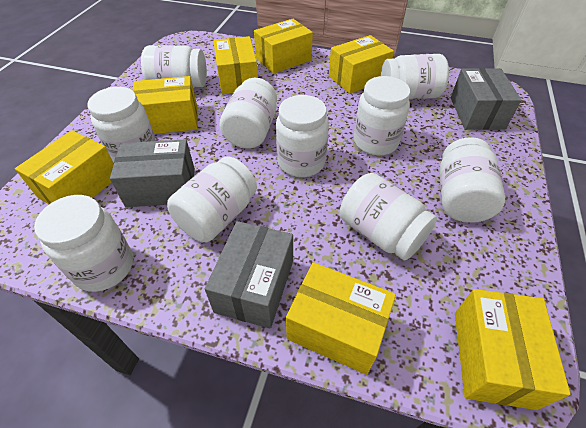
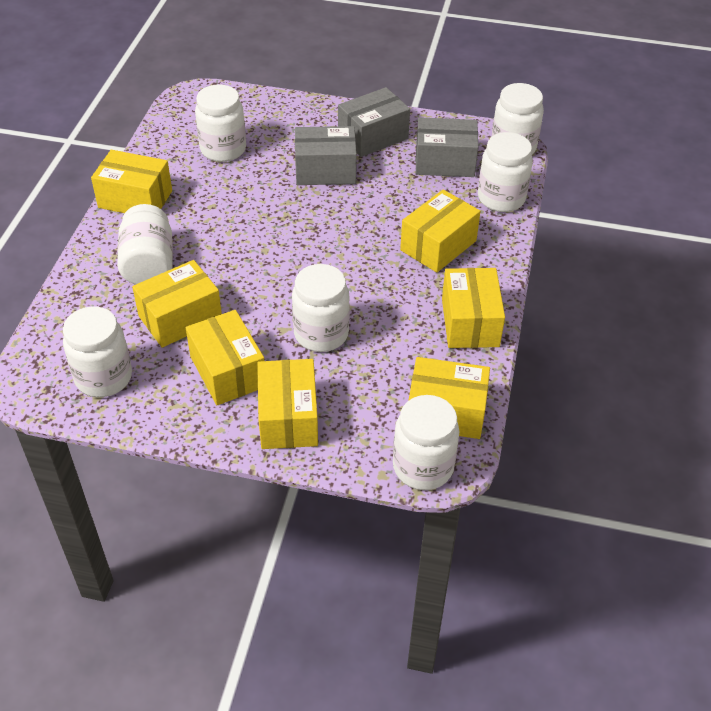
white jar: [34,195,133,292] [88,87,156,163] [141,45,207,88] [167,156,257,242] [219,78,277,149] [276,95,329,177] [340,173,437,260] [354,76,410,156] [381,54,449,100] [440,137,505,223] = 10 -> [63,306,132,397] [117,204,173,285] [195,85,246,162] [292,264,350,352] [393,395,459,490] [478,132,533,212] [492,83,544,155] = 7

